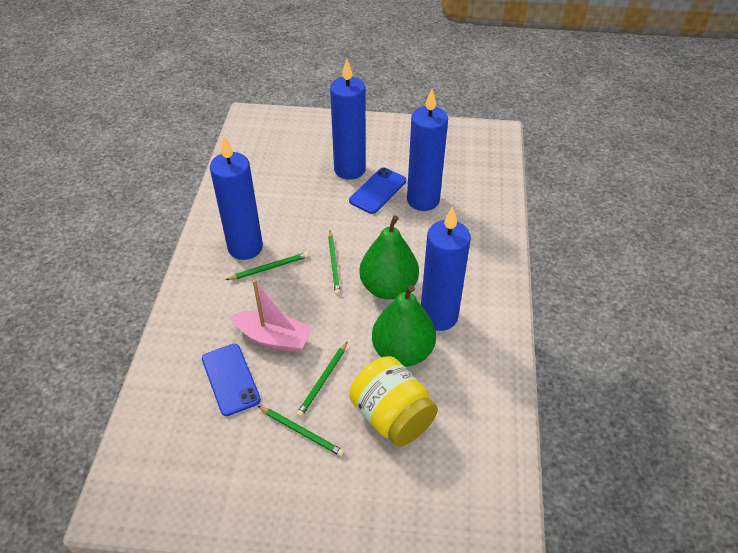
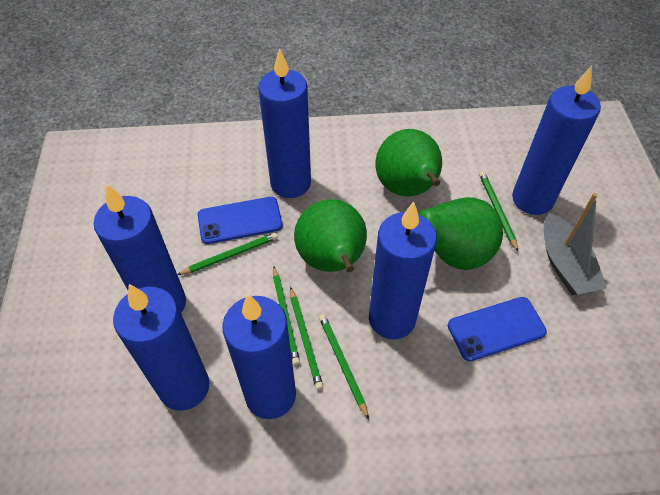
blue candle: [210,137,263,260] [330,59,366,180] [407,89,448,211] [421,206,471,331] = 4 -> [94,184,186,313] [113,284,209,411] [222,294,296,419] [258,48,311,198] [369,202,437,339] [512,66,601,215] = 6
green pear: [359,215,419,299] [372,285,436,367] = 2 -> [294,199,367,272] [376,129,442,196] [418,197,503,270] = 3
green pencil: [226,252,309,280] [258,406,344,457] [296,341,348,417] [328,231,341,295] = 4 -> [177,233,278,275] [273,267,300,365] [290,287,323,390] [319,314,369,419] [479,171,518,252] = 5
grey boat: none = 0 -> [544,193,607,295] = 1
pink boat: [230,279,312,352] = 1 -> none = 0
yellow jar: [349,356,438,447] = 1 -> none = 0

